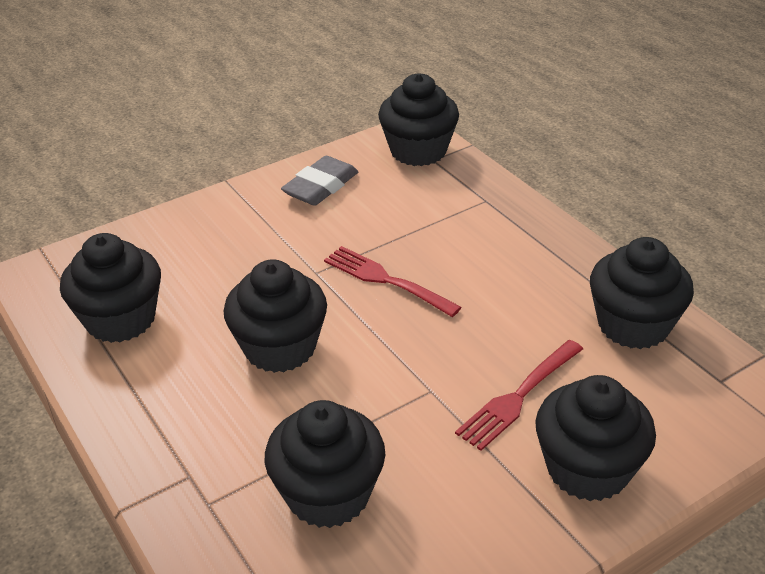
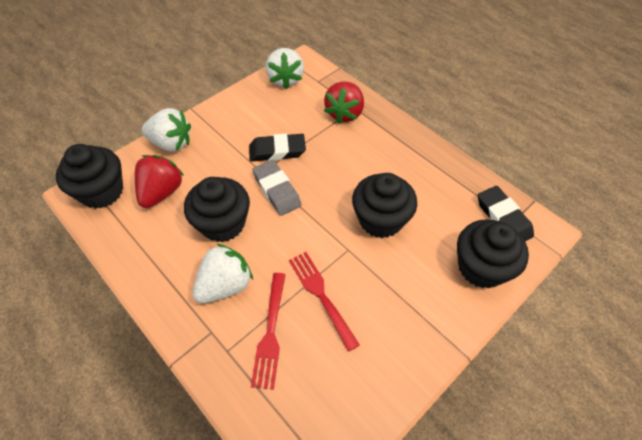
black cupcake: [60,233,161,343] [224,259,327,373] [265,400,385,528] [378,73,459,166] [535,375,656,501] [590,237,694,349] = 6 -> [56,144,123,209] [184,177,250,242] [352,173,417,238] [457,219,529,288] = 4
black eraser: none = 0 -> [249,134,306,162] [478,186,534,241] = 2
red strawberry: none = 0 -> [135,155,184,208] [324,81,364,124] = 2
white strawberry: none = 0 -> [142,108,191,152] [193,243,253,303] [266,48,304,89] = 3

